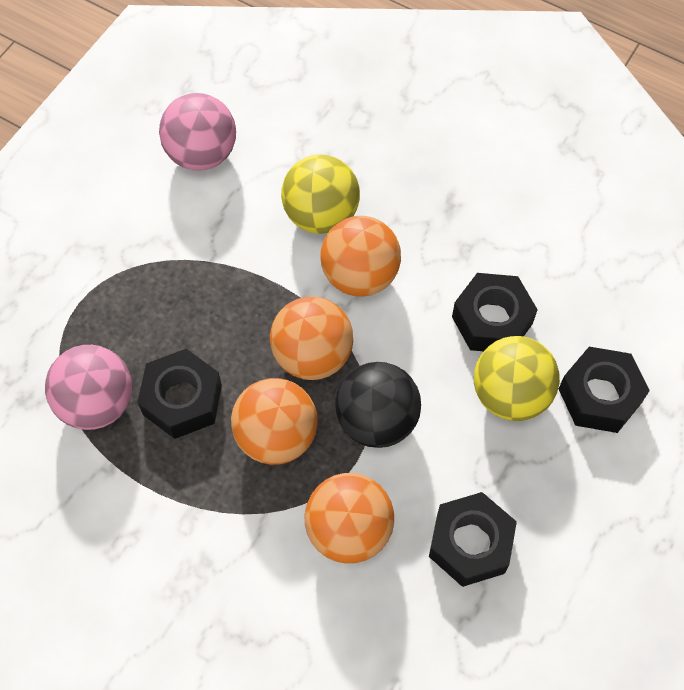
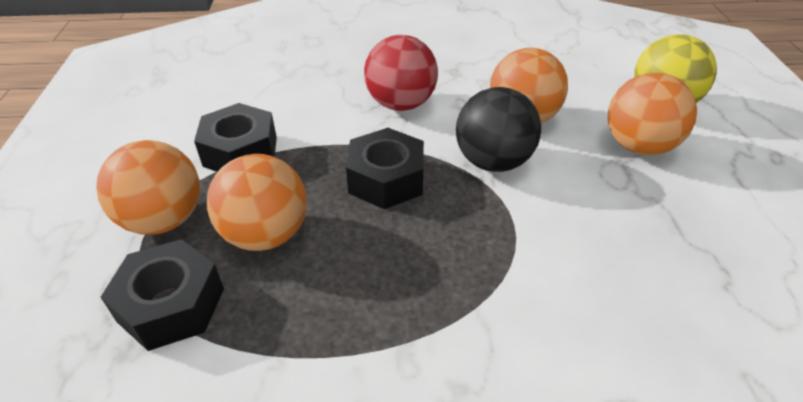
black nut: [137,349,222,439] [429,492,517,587] [452,273,538,351] [559,347,650,433] = 4 -> [101,239,224,351] [194,103,277,172] [346,128,424,209] = 3
pink ball: [45,345,132,430] [159,93,236,171] = 2 -> none = 0
red ball: none = 0 -> [364,35,438,111] = 1
yellow ball: [281,155,360,234] [474,336,560,421] = 2 -> [634,34,717,103] = 1

